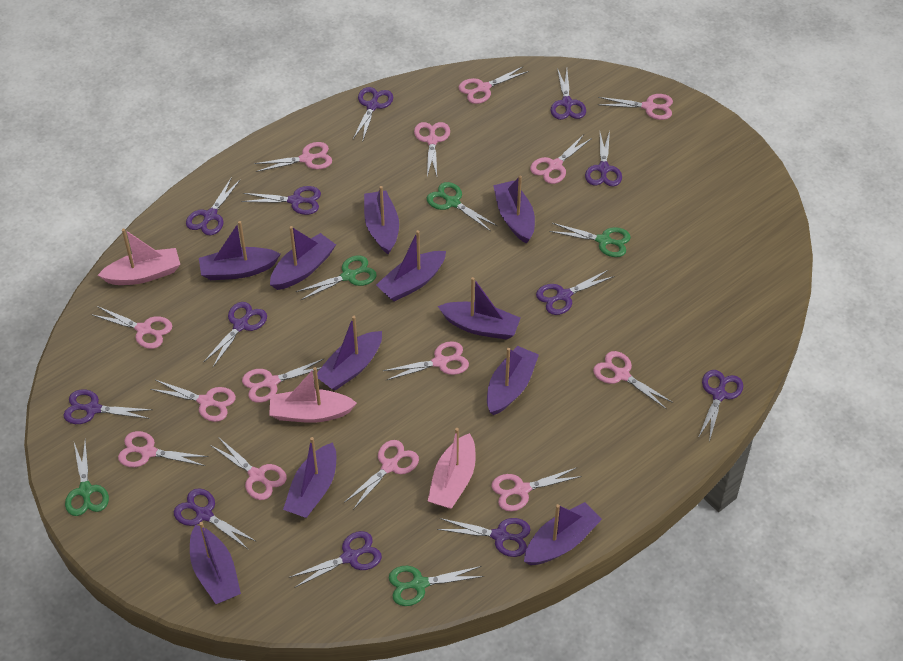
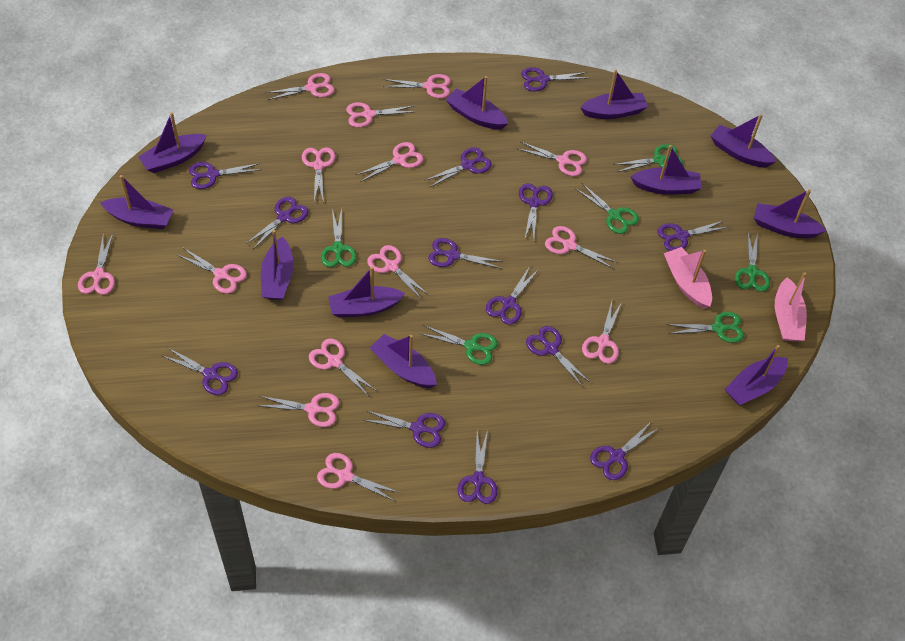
green scissors: [65,440,109,516] [296,255,377,300] [389,566,484,606] [427,182,497,231] [549,223,631,257] = 5 -> [321,208,357,267] [421,325,498,365] [575,183,639,234] [613,144,683,172] [667,312,744,343] [735,232,770,292] = 6
pink boat: [98,229,180,285] [269,367,357,423] [428,428,476,509] = 3 -> [664,247,712,309] [775,272,807,342] = 2
purple scissors: [63,390,153,424] [174,488,257,550] [186,177,241,235] [203,302,267,367] [241,186,321,215] [289,531,382,588] [353,87,393,140] [437,518,531,557] [536,270,615,315] [551,68,586,120] [585,131,622,187] [698,370,743,442] = 12 -> [162,347,238,395] [189,162,262,189] [246,197,308,249] [363,411,445,448] [424,147,492,188] [428,238,504,269] [458,430,498,504] [486,266,539,325] [519,183,553,239] [521,67,589,91] [526,326,591,387] [590,421,659,480] [657,220,729,251] = 13

